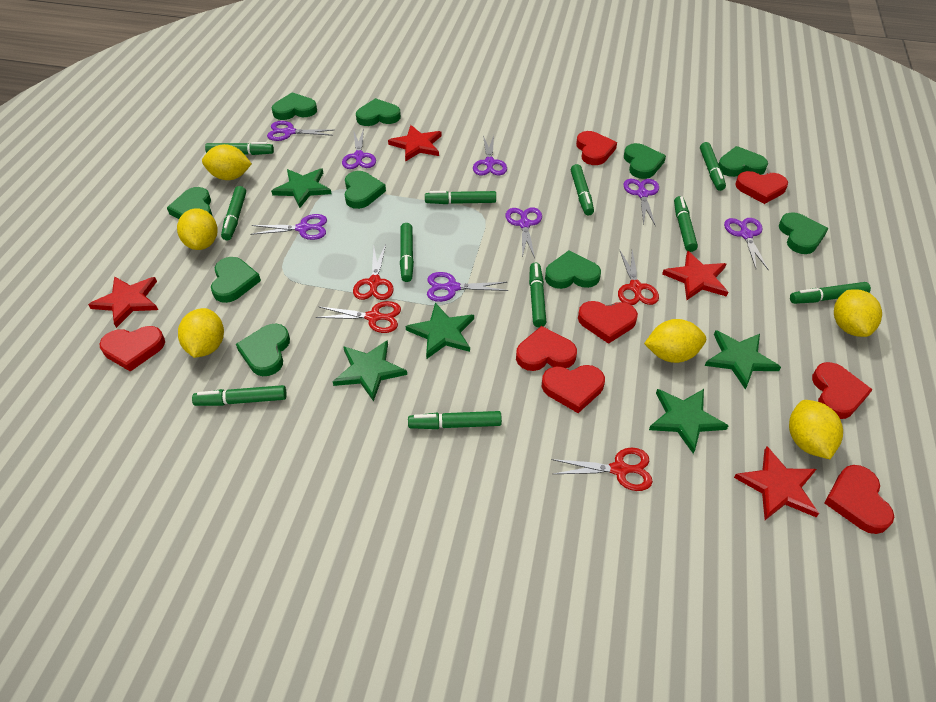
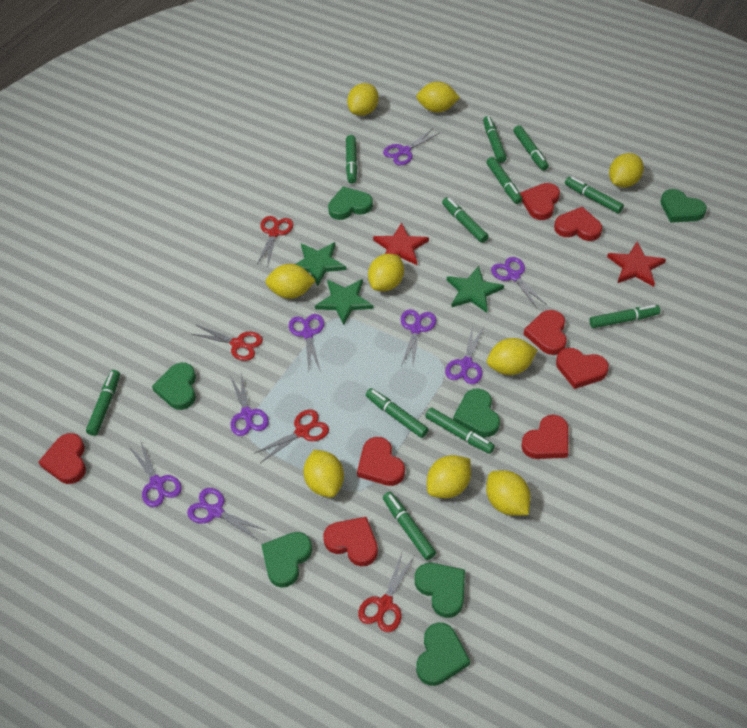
green heart: [167,187,212,219] [211,257,261,303] [236,324,290,376] [272,92,317,120] [345,171,386,209] [356,98,401,126] [545,251,601,289] [624,143,666,179] [719,146,768,177] [779,212,829,254] = 10 -> [152,363,196,410] [261,532,312,588] [328,187,373,220] [415,563,465,618] [416,622,470,686] [453,388,500,437] [661,189,707,223] = 7
green star: [271,169,331,208] [333,340,407,402] [406,303,474,359] [649,389,729,454] [705,330,781,389] = 5 -> [296,242,346,286] [315,279,374,325] [447,266,504,313] = 3
red star: [88,276,158,328] [388,125,442,162] [662,251,728,300] [734,446,819,520] = 4 -> [373,223,429,265] [607,242,666,287] = 2
yellow lemon: [177,208,218,250] [178,308,224,358] [202,144,252,180] [644,319,706,363] [789,400,843,459] [834,289,882,337] = 6 -> [265,264,316,299] [303,450,344,497] [347,83,379,116] [368,254,404,291] [416,82,460,113] [427,455,471,498] [486,470,531,516] [487,338,537,375] [609,153,644,188] = 9

